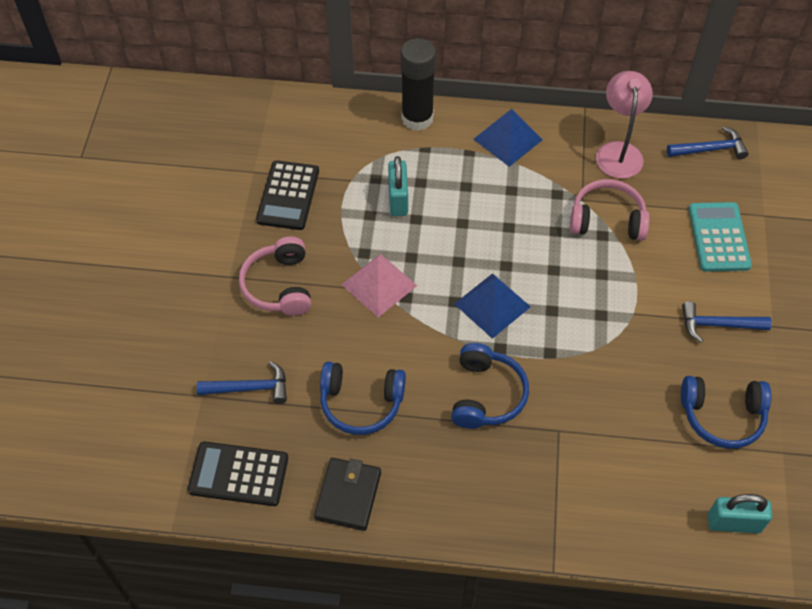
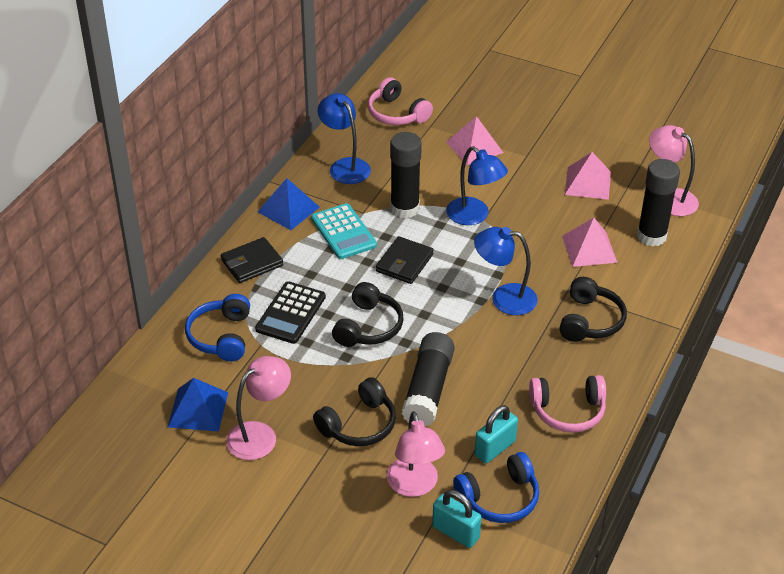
black calculator: [188,442,288,506] [256,160,319,230] = 2 -> [255,281,326,344] = 1
black glue stick: [401,38,436,131] = 1 -> [390,132,422,218] [402,332,455,426] [637,159,680,247] = 3
black headphones: none = 0 -> [313,377,396,446] [332,282,404,347] [559,277,627,342] = 3
black wallet: [314,458,381,531] = 1 -> [221,237,283,283] [376,236,434,284] = 2
blue hammer: [197,361,287,404] [667,126,749,159] [682,302,772,343] = 3 -> none = 0
blue headphones: [320,362,406,435] [451,343,529,429] [681,376,771,449] = 3 -> [185,294,250,361] [453,452,539,523] = 2
blue lamp: none = 0 -> [318,93,371,184] [446,146,508,225] [474,227,537,315] = 3
pink lamp: [596,71,653,179] = 1 -> [226,356,291,460] [387,411,445,497] [649,125,699,216] = 3
pink pyramid: [341,254,417,318] = 1 -> [446,116,503,165] [562,218,618,267] [565,152,611,200] = 3

